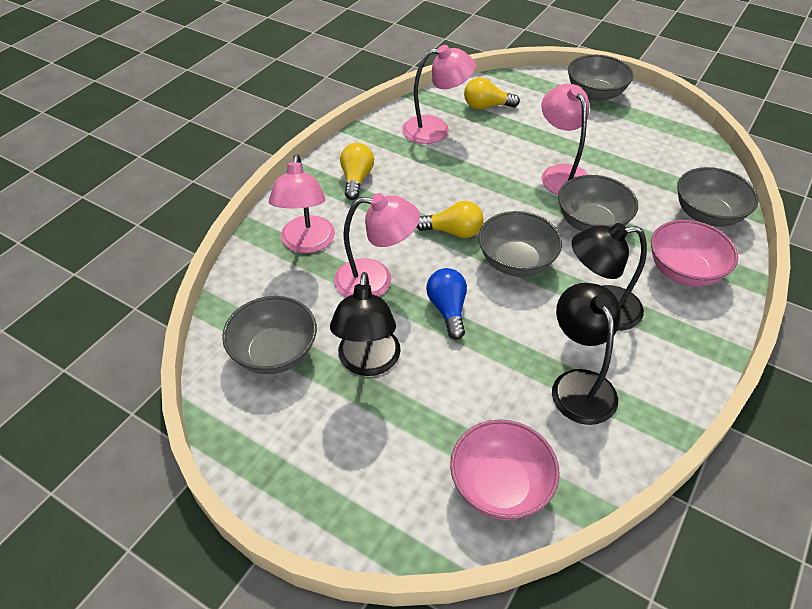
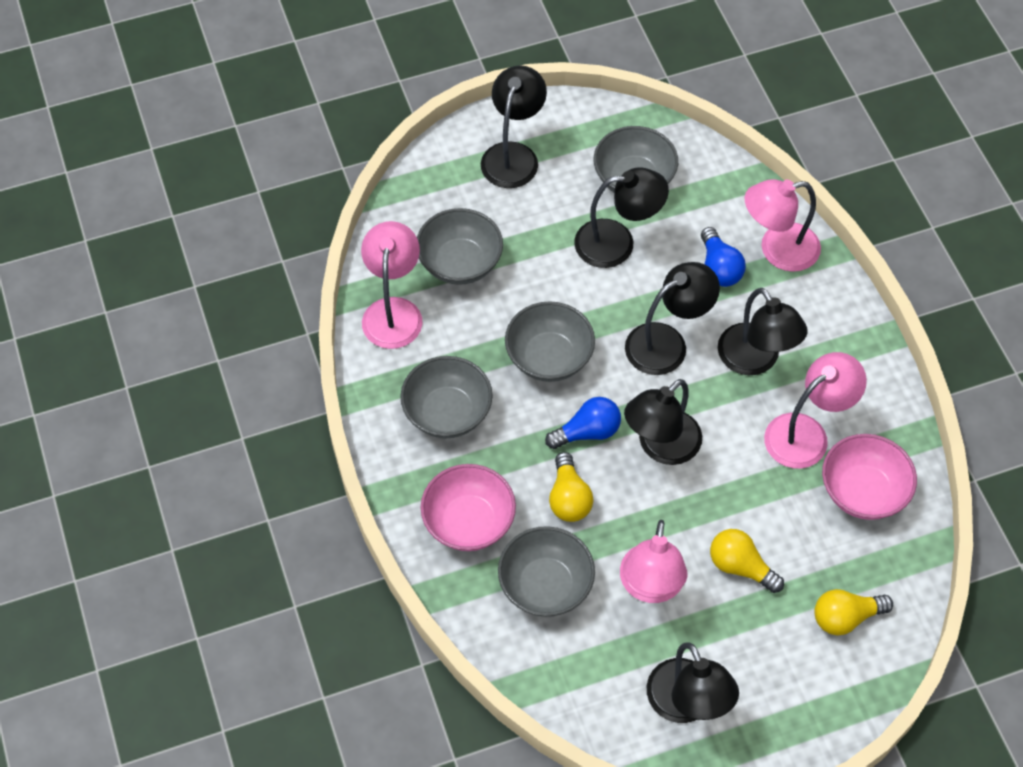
black lamp: [330,272,401,376] [552,283,621,425] [572,223,647,331] = 3 -> [481,65,547,188] [574,168,669,268] [624,379,702,465] [625,262,720,375] [647,642,739,723] [718,288,808,375] = 6
blue light bulb: [426,268,467,340] = 1 -> [545,397,621,449] [701,227,746,287] = 2

